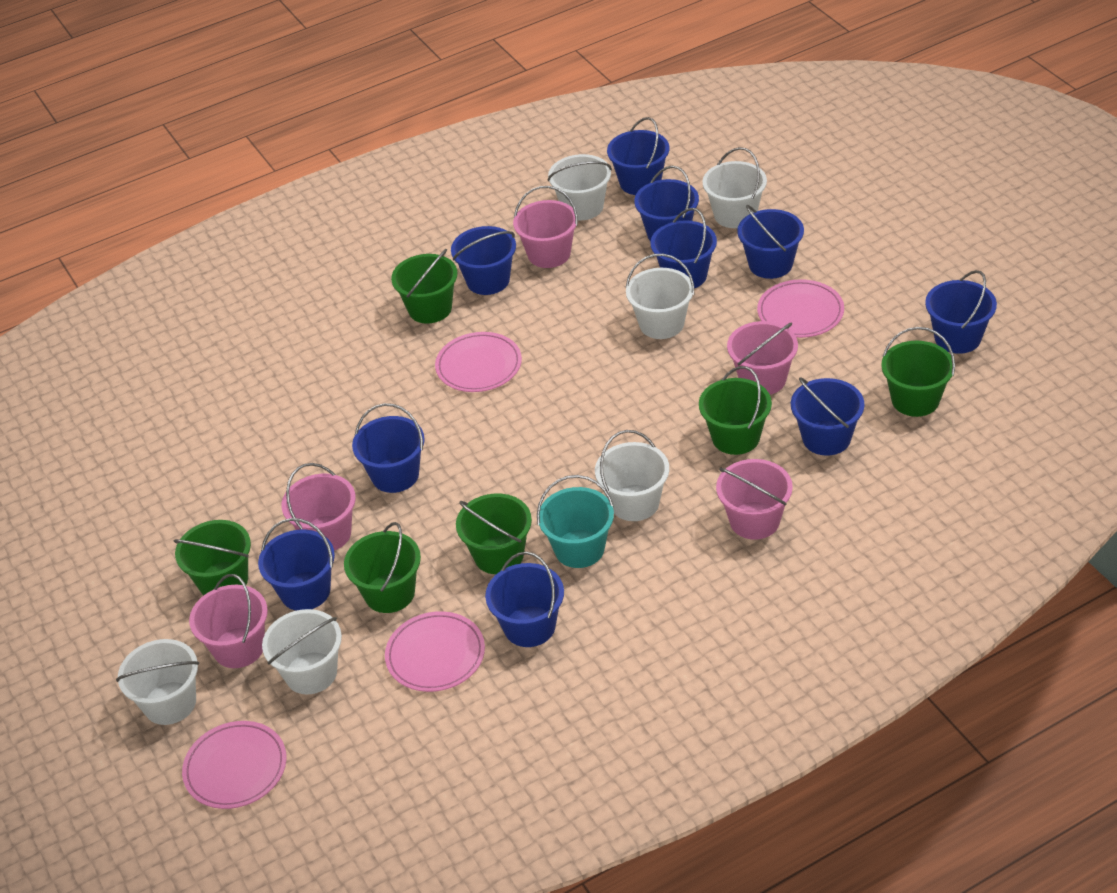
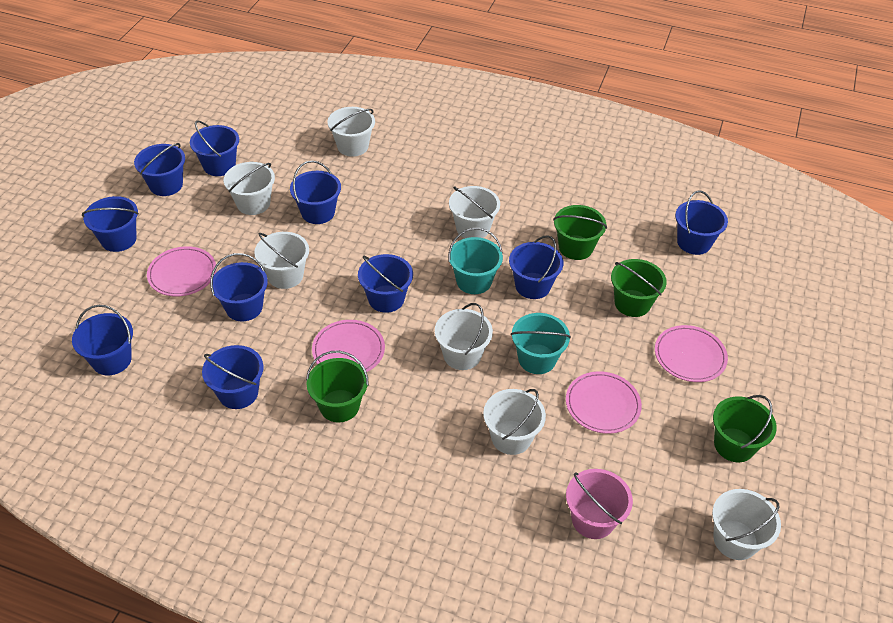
green bucket: [174,520,251,595] [344,522,421,613] [391,249,457,324] [456,493,532,574] [699,366,772,455] [881,327,955,417] = 6 -> [306,350,369,422] [553,205,607,260] [611,259,667,317] [713,395,777,462] = 4
pink bucket: [189,574,268,668] [281,463,356,551] [513,186,578,268] [716,459,793,540] [727,321,798,395] = 5 -> [566,469,633,539] = 1
turquoise bucket: [537,475,614,568] = 1 -> [448,228,503,294] [511,313,571,374] = 2
white bucket: [116,639,199,725] [262,609,342,694] [547,154,612,220] [595,430,669,521] [626,254,694,339] [702,147,767,228] = 6 -> [224,162,275,215] [254,232,309,289] [328,107,375,157] [435,303,493,370] [449,186,500,238] [483,389,546,455] [712,489,781,560] = 7

